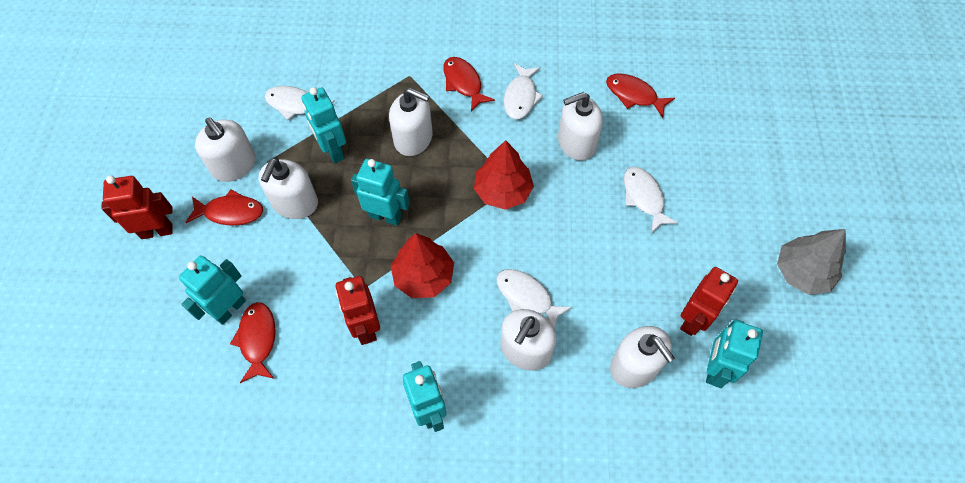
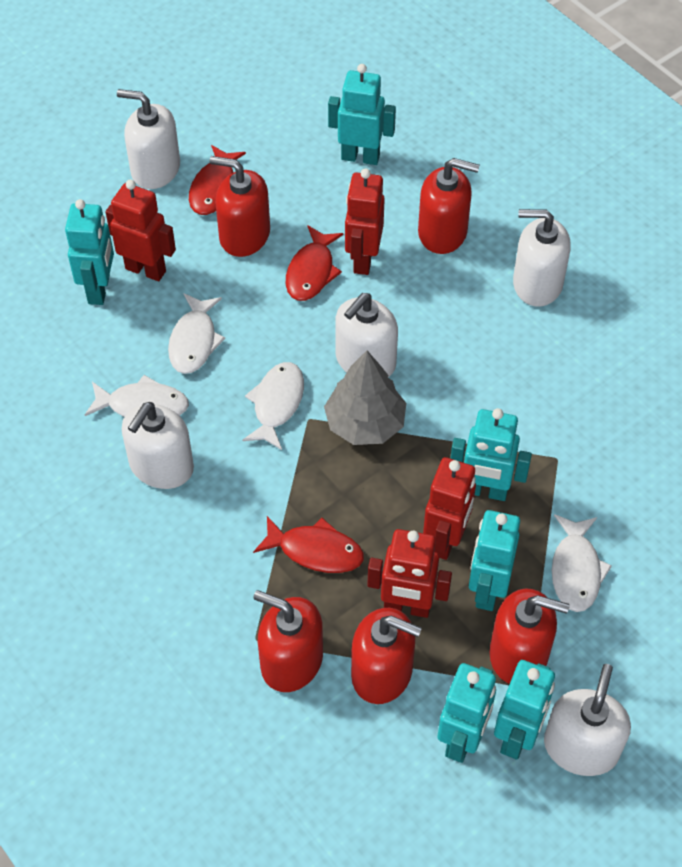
red fish: [185,189,263,226] [230,302,276,383] [443,57,495,112] [606,73,675,118] = 4 -> [189,145,246,215] [253,516,364,573] [286,225,344,301] = 3
red robot: [101,175,173,239] [336,276,380,345] [680,267,738,336] = 3 -> [106,180,176,281] [345,169,385,275] [367,529,452,618] [423,457,476,560] = 4
red soap dispenser: none = 0 -> [210,156,270,257] [254,590,323,692] [351,608,422,704] [418,158,480,254] [490,589,570,684] = 5
red tree: [391,233,454,298] [474,140,534,210] = 2 -> none = 0
turquoise robot: [179,256,246,325] [301,87,346,163] [351,159,410,226] [403,361,447,432] [706,319,763,388] = 5 -> [65,199,114,305] [328,64,396,165] [437,663,496,763] [450,408,532,501] [469,510,520,611] [494,660,555,760] = 6
white soap dispenser: [195,117,256,182] [259,158,318,219] [389,88,433,156] [500,309,556,371] [558,92,603,161] [610,326,675,388] = 6 -> [117,89,180,189] [122,402,194,489] [335,293,398,377] [513,209,571,306] [544,664,631,776] = 5

